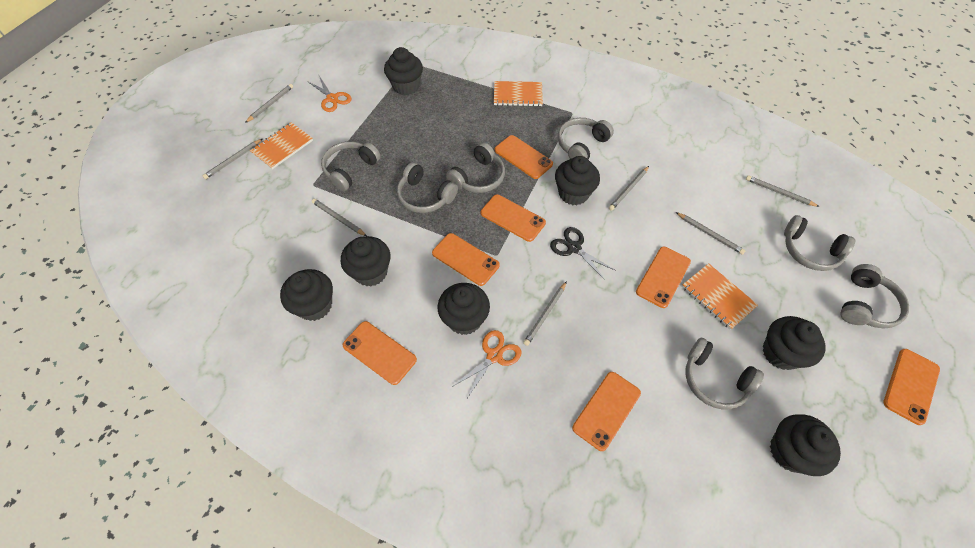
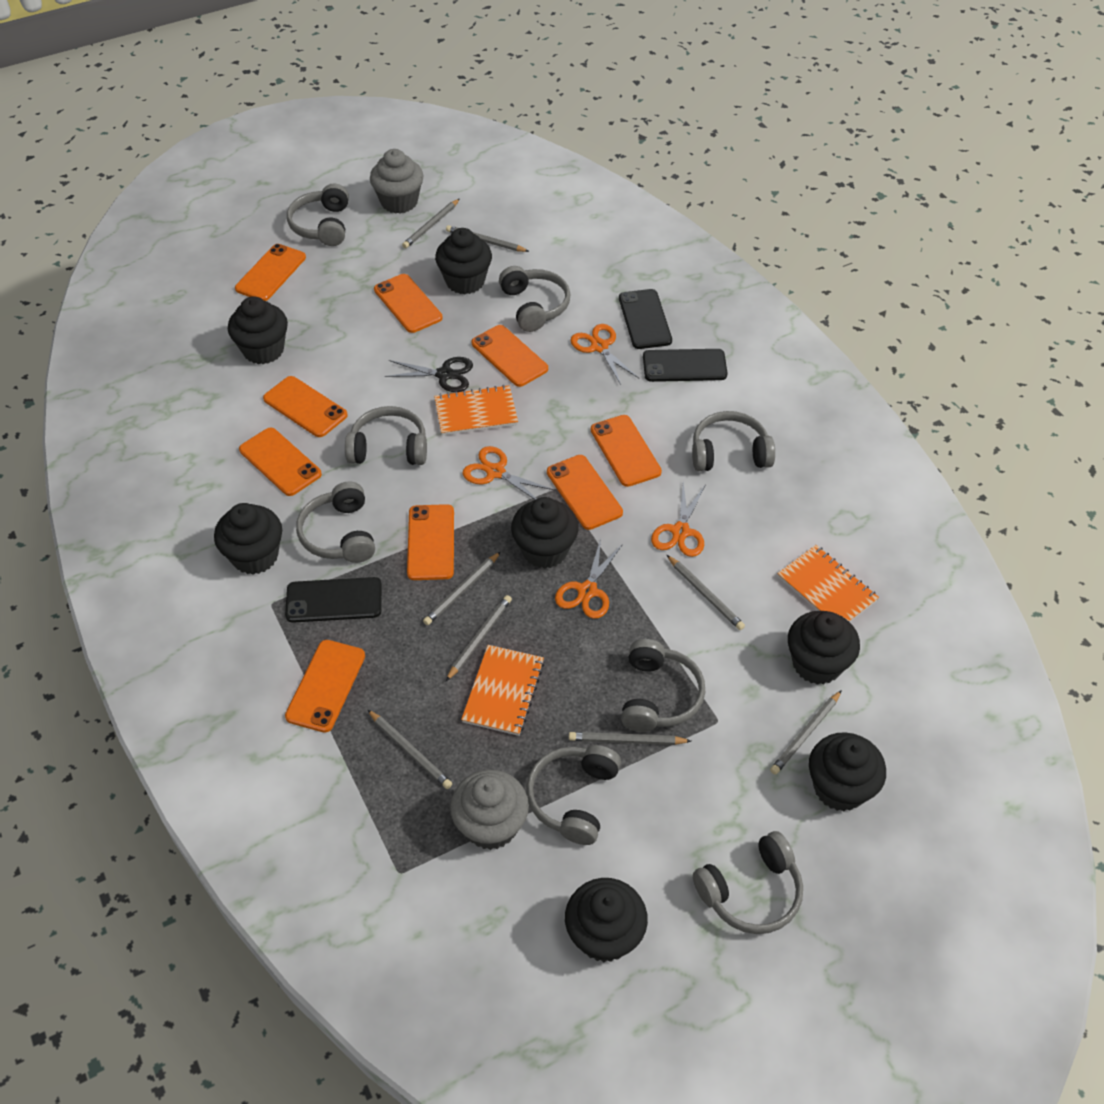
black phone: none = 0 -> [285,577,382,623] [619,289,672,349] [643,349,727,382] = 3
grey cupcake: none = 0 -> [370,149,424,214] [450,770,529,850] = 2
grey headphones: [321,141,381,191] [397,162,458,213] [446,142,505,193] [558,118,614,159] [685,338,764,410] [784,215,856,271] [840,264,909,329] = 7 -> [287,183,349,246] [296,481,375,563] [345,406,427,465] [499,266,570,332] [526,745,621,845] [621,639,705,732] [692,411,775,471] [693,831,803,934] = 8
grey pencil: [203,139,262,179] [245,84,293,123] [312,199,367,236] [523,281,567,346] [609,166,649,211] [676,212,745,255] [746,176,819,207] = 7 -> [367,709,452,789] [402,199,460,248] [423,552,500,625] [446,225,529,252] [446,595,512,681] [569,732,691,745] [667,555,745,630] [770,690,842,775] = 8
orange phone: [343,321,417,385] [432,233,500,286] [481,194,546,242] [495,135,553,179] [572,372,641,451] [636,247,691,308] [883,349,940,425] = 7 -> [235,244,306,301] [239,428,322,496] [263,376,348,437] [285,640,365,733] [374,274,443,333] [407,504,454,580] [471,325,548,387] [547,455,623,530] [591,415,662,487] = 9
orange scissors: [307,76,352,112] [452,330,521,400] = 2 -> [462,446,554,500] [555,538,623,619] [570,324,639,385] [651,482,706,557] = 4

